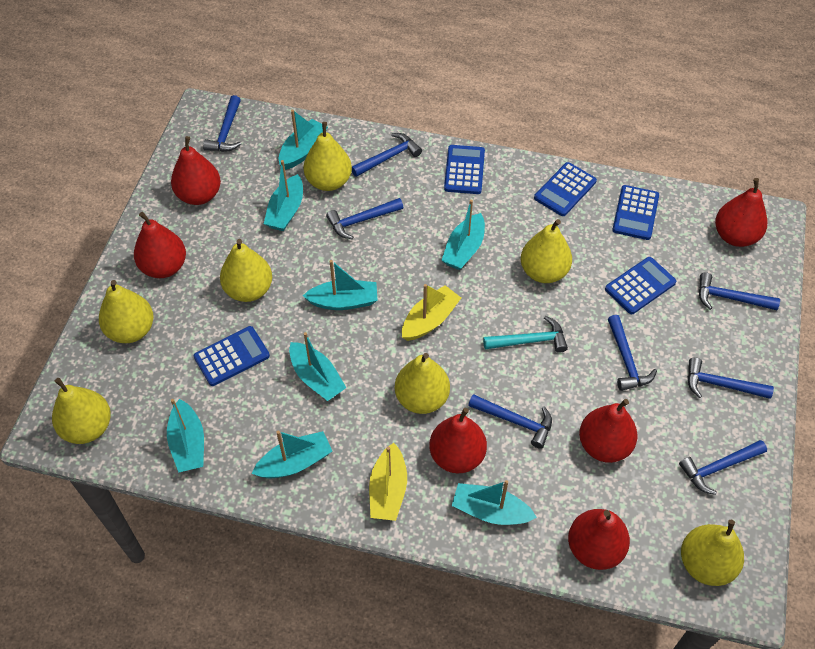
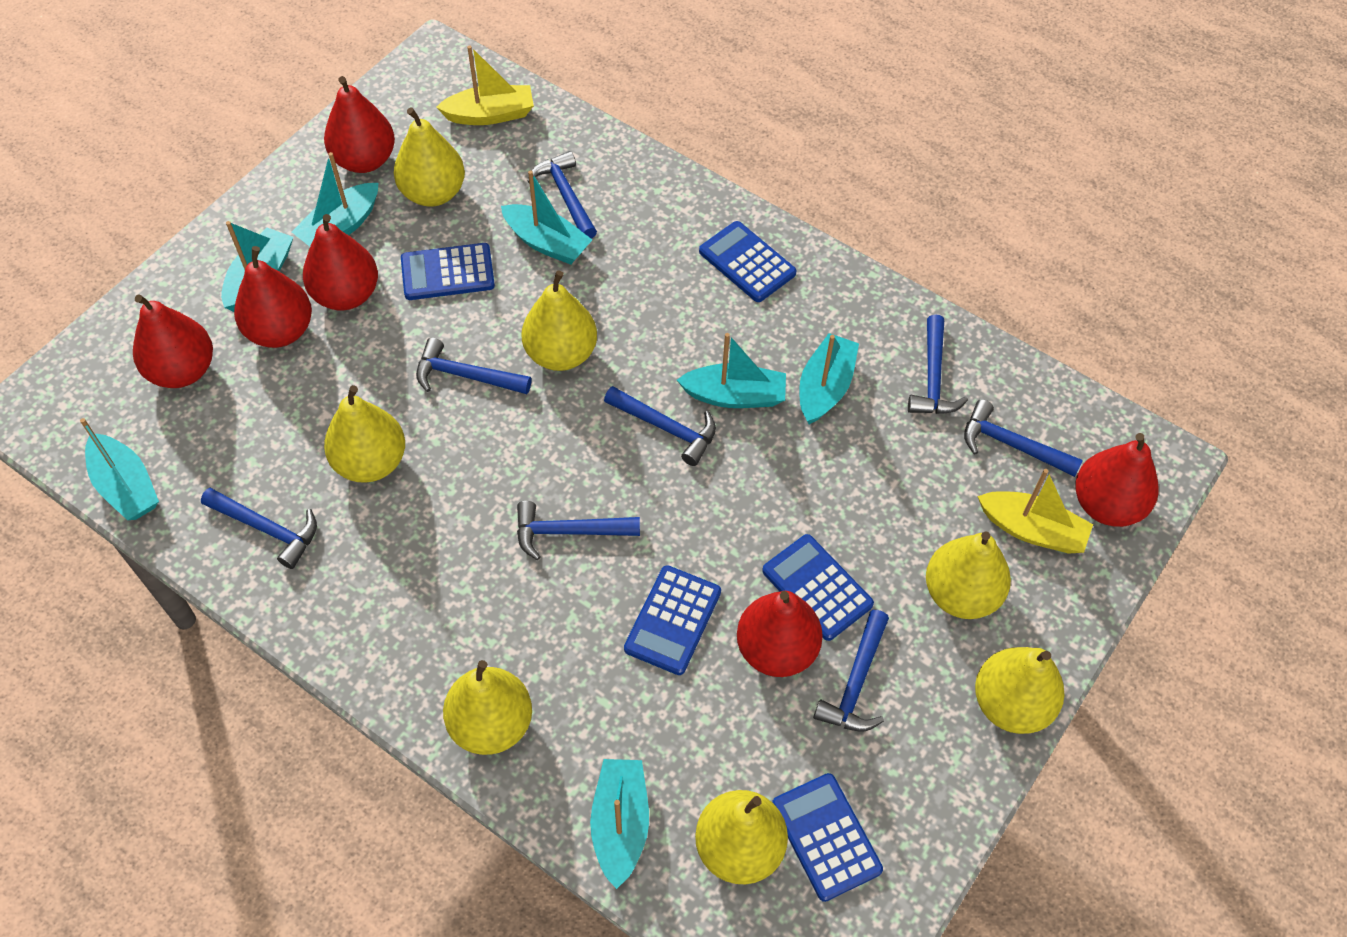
turquoise boat: [167,399,204,473] [252,431,332,478] [264,160,303,231] [279,110,328,170] [289,332,346,401] [303,260,378,310] [441,199,485,270] [452,480,537,525] = 8 -> [80,418,159,520] [221,221,293,312] [292,152,378,247] [501,170,592,265] [590,759,649,889] [677,333,786,408] [799,333,859,424] = 7
turquoise hammer: [483,316,568,353] = 1 -> none = 0

